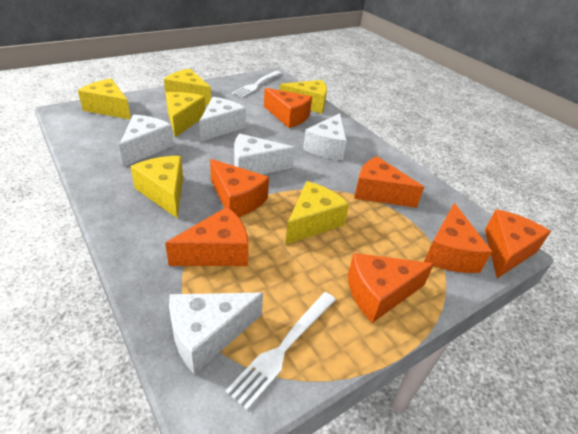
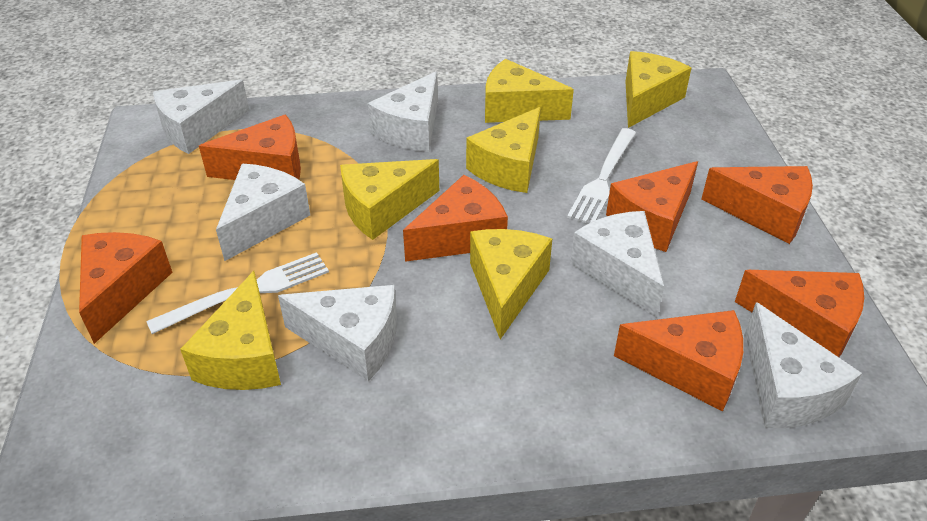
white cheese: [119,115,174,167] [169,292,263,374] [199,97,246,142] [234,134,295,174] [303,113,347,160] = 5 -> [153,80,249,154] [216,164,310,261] [278,285,397,381] [368,71,438,152] [570,211,664,318] [745,302,862,428] = 6

